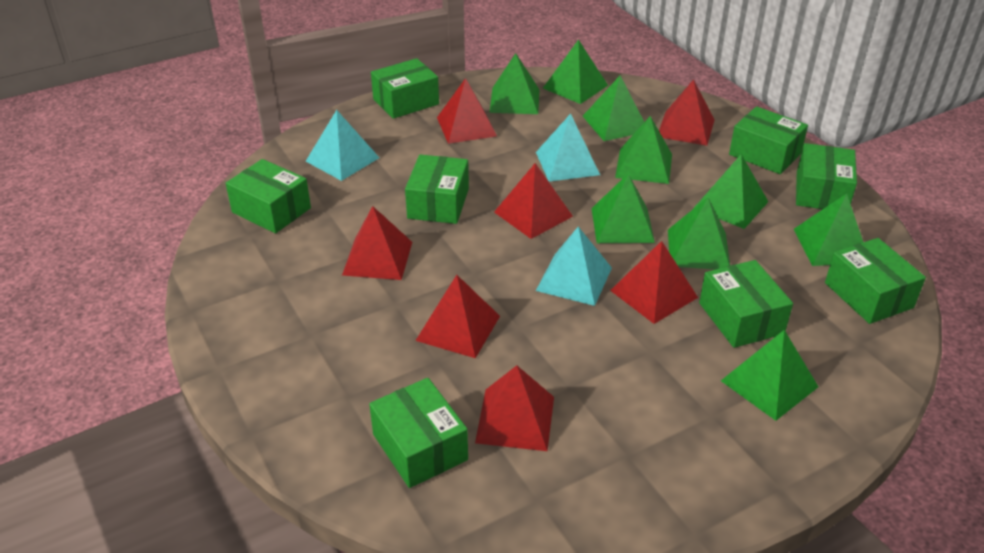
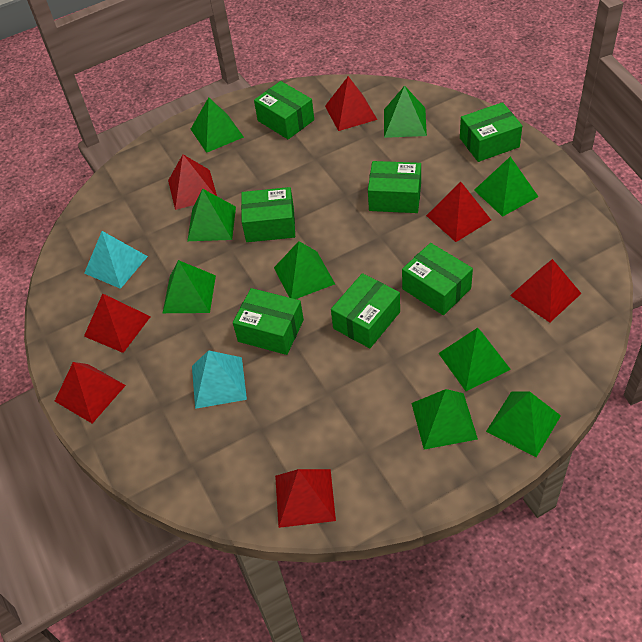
green box: [226,159,311,233] [369,378,468,488] [371,58,439,119] [405,155,469,224] [699,260,793,348] [729,106,808,174] [796,143,857,209] [825,238,926,324] = 8 -> [233,288,304,355] [241,187,295,242] [254,81,314,139] [331,273,400,348] [368,161,421,213] [402,243,473,315] [460,102,522,162] = 7
turquoise pyramid: [306,110,379,181] [536,114,600,182] [536,227,612,306] = 3 -> [84,231,148,289] [192,350,247,409] = 2

